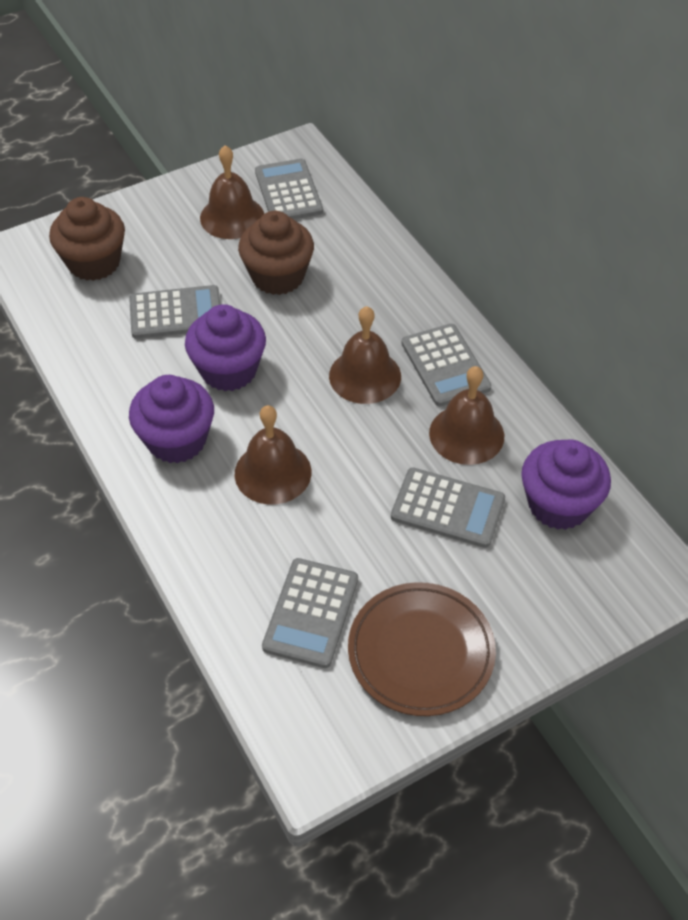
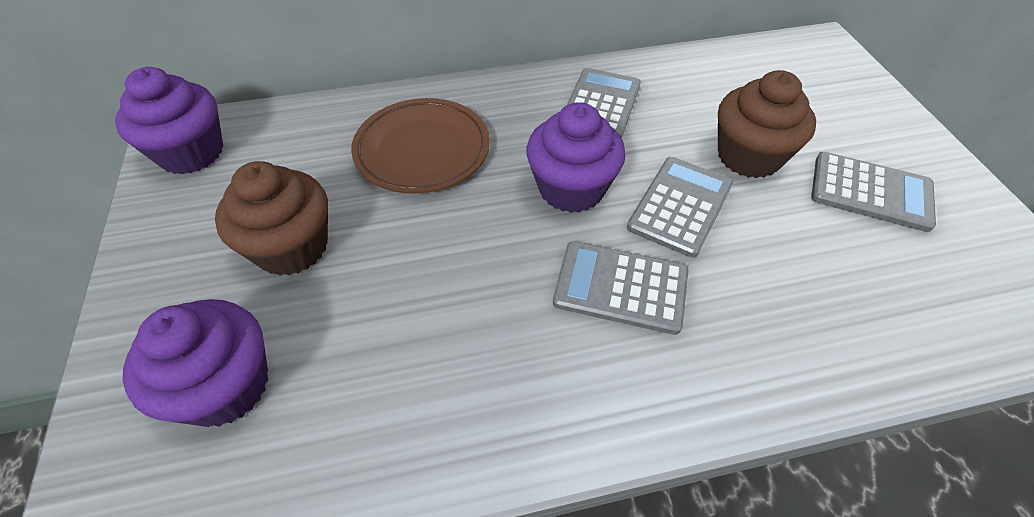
brown bell: [200,145,264,239] [235,405,311,504] [329,306,401,404] [429,366,504,465] = 4 -> none = 0
grey calculator: [129,285,220,339] [255,159,323,219] [262,558,358,668] [391,467,505,548] [401,324,491,407] = 5 -> [553,241,689,335] [566,68,641,138] [627,157,733,258] [811,152,936,232] = 4

